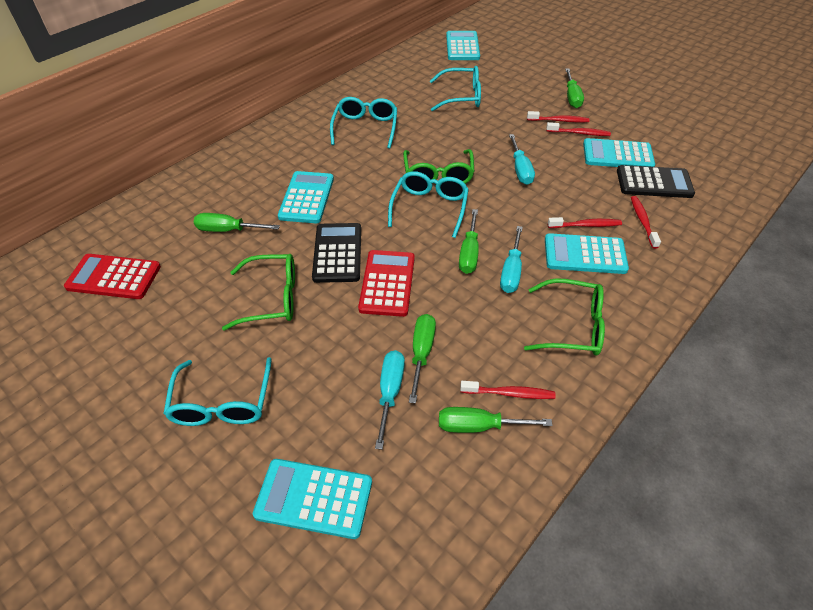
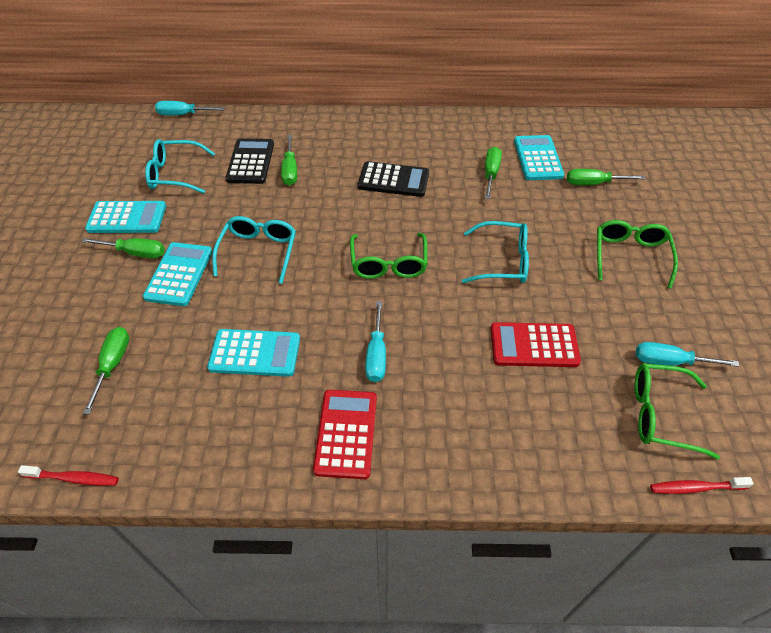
red toothbrush: [460,381,556,399] [527,111,590,123] [546,122,611,136] [548,217,622,228] [631,196,661,249] = 5 -> [18,465,119,486] [650,477,754,494] = 2
turquoise calculator: [253,459,372,539] [278,171,334,223] [446,31,480,60] [545,233,629,274] [583,138,655,167] = 5 -> [85,201,166,233] [143,242,212,306] [207,329,300,377] [514,135,564,180] = 4
turquoise glasses: [163,357,272,426] [330,97,397,149] [388,171,469,238] [430,66,481,111] = 4 -> [145,139,215,194] [212,216,296,284] [462,221,529,283] = 3

